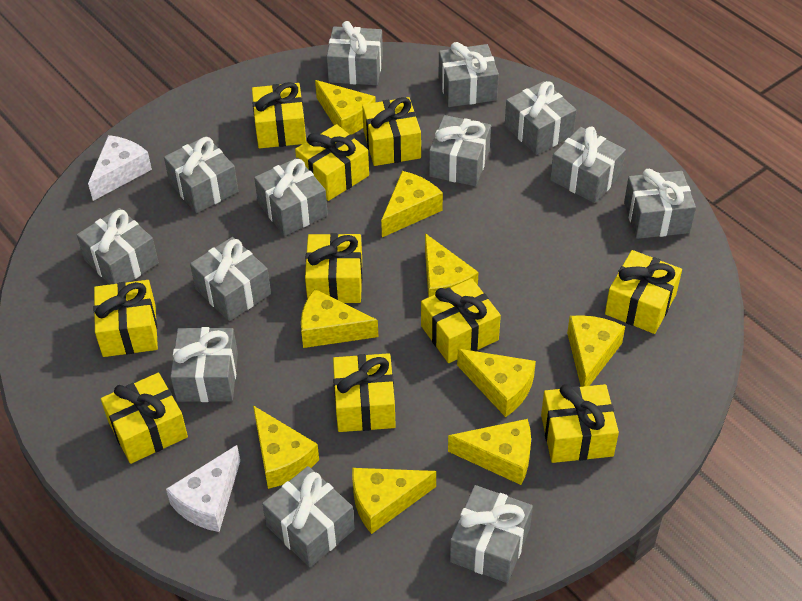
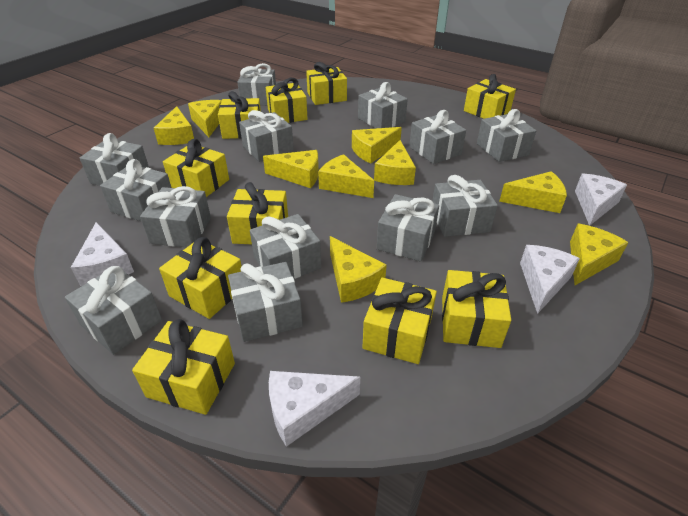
white cheese: [88,135,152,201] [166,445,240,532] = 2 -> [71,222,134,286] [269,371,360,447] [520,245,580,314] [575,173,627,226] = 4

